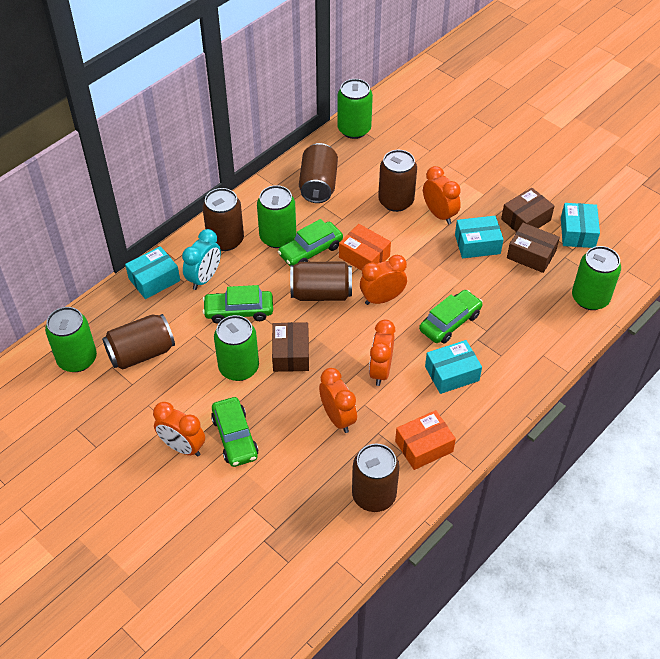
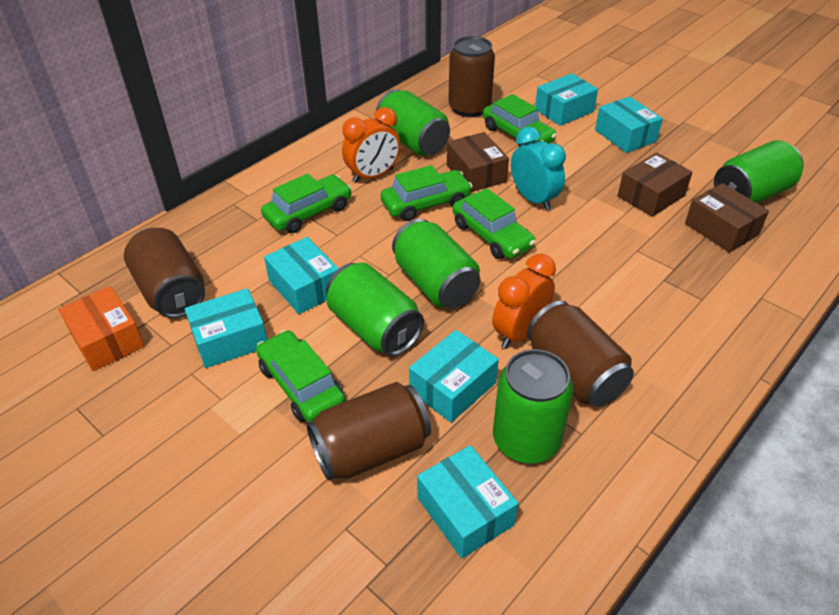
brown can: [102,314,175,370] [203,188,244,251] [290,261,352,301] [299,143,338,203] [352,443,400,512] [378,150,417,212] = 6 -> [124,228,205,318] [306,382,431,481] [448,36,495,117] [527,301,634,407] = 4
green car: [203,285,273,324] [211,397,258,467] [278,219,343,267] [419,290,483,343] = 4 -> [256,330,346,423] [261,174,352,233] [381,165,473,221] [452,188,536,259] [483,94,557,146] = 5
orange box: [339,224,391,271] [395,410,456,470] = 2 -> [59,286,145,371] = 1
orange clock: [153,402,205,457] [319,368,357,433] [360,255,407,305] [369,319,395,386] [423,166,461,225] = 5 -> [342,107,401,183] [492,253,556,349] = 2
turquoise box: [125,246,180,299] [425,340,482,394] [455,216,504,258] [561,203,600,248] = 4 -> [185,288,267,368] [264,237,339,314] [409,330,499,423] [417,445,518,558] [535,73,598,126] [595,96,663,153] = 6

